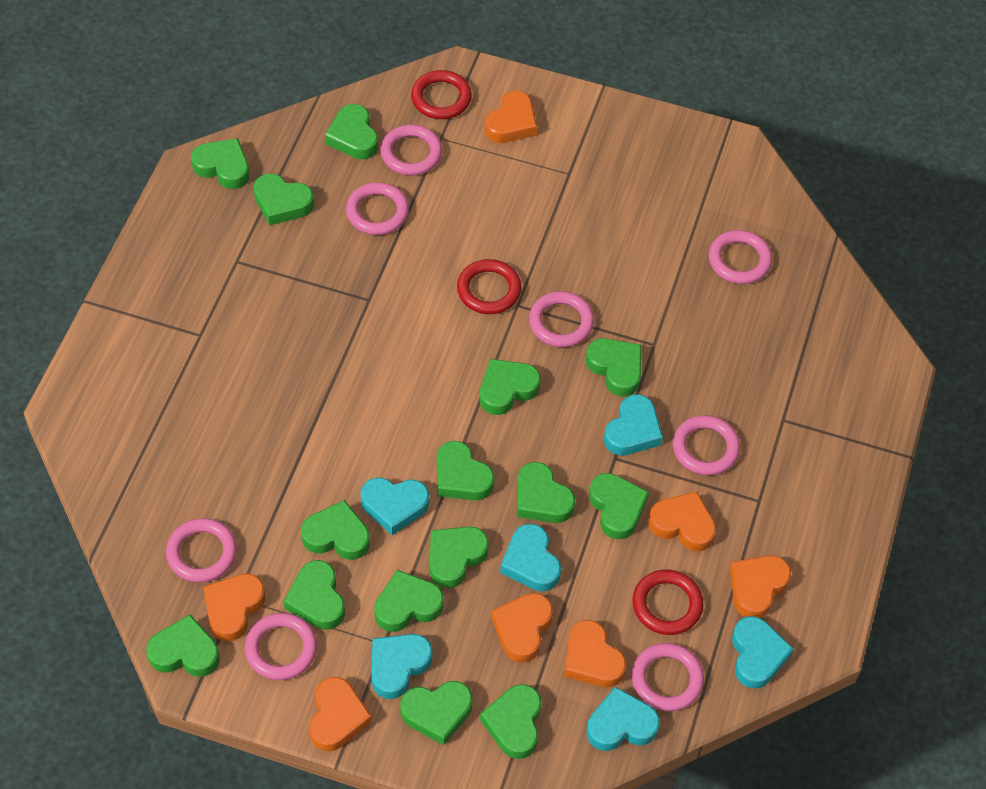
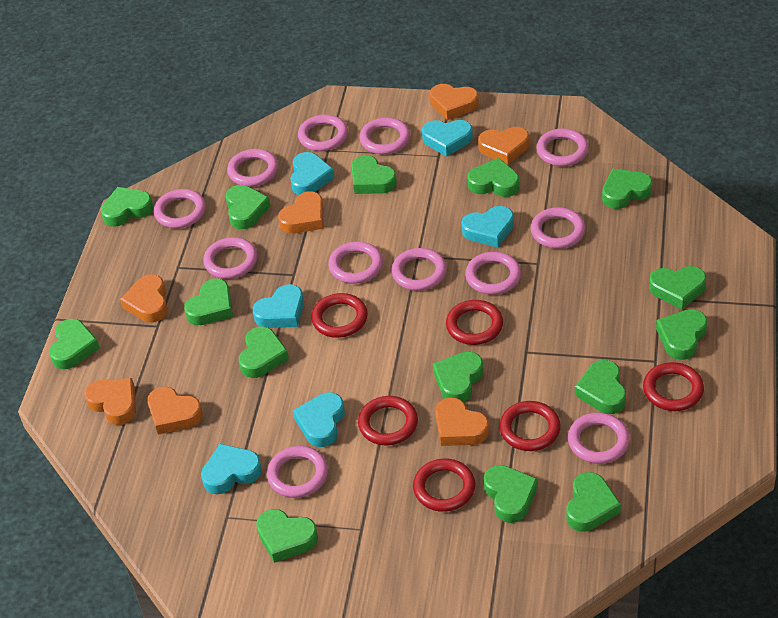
pink ring: [166,518,237,583] [245,613,317,680] [346,182,409,235] [381,125,442,175] [529,291,594,347] [632,643,704,711] [673,415,740,475] [709,230,772,284] = 8 -> [154,189,206,228] [203,237,257,279] [227,149,278,187] [267,446,328,498] [298,115,348,151] [328,242,383,284] [359,117,410,154] [391,248,447,291] [465,252,521,295] [531,207,585,249] [536,128,589,166] [568,413,630,464] = 12
red ring: [411,70,472,119] [457,259,522,314] [632,570,704,635] = 3 -> [311,293,368,338] [358,396,418,445] [413,458,475,512] [446,300,503,345] [499,401,561,451] [643,362,704,411] = 6

